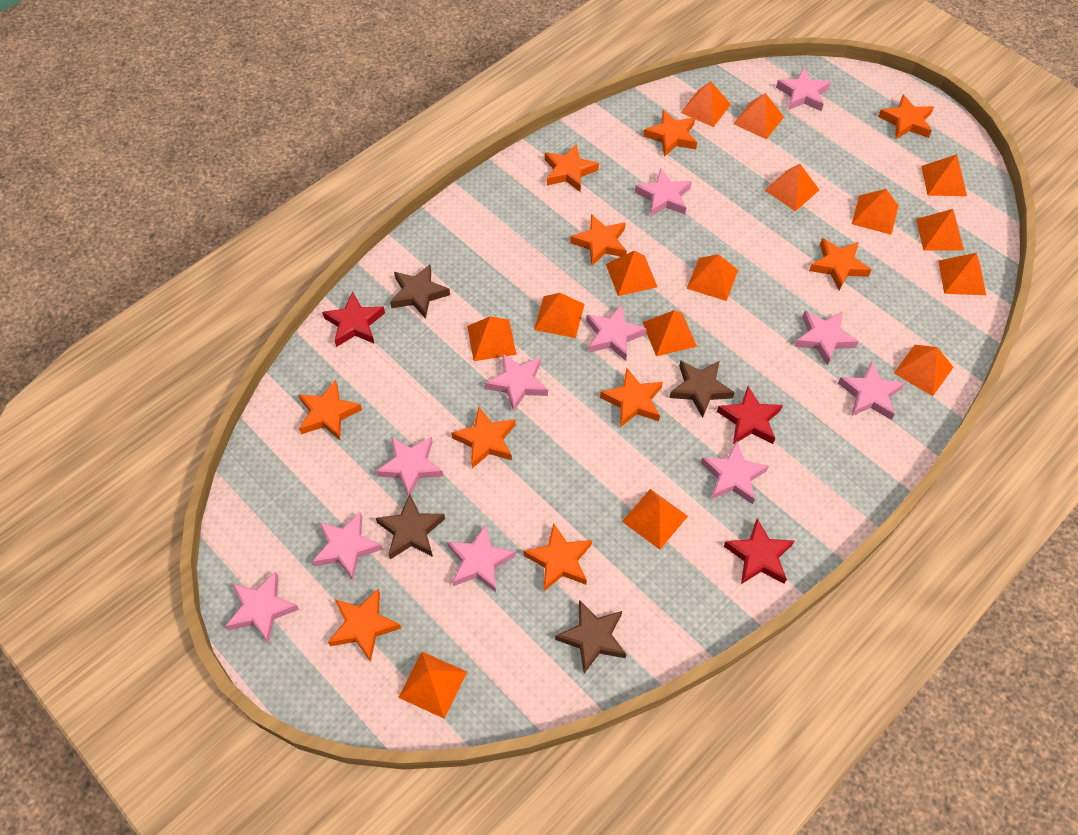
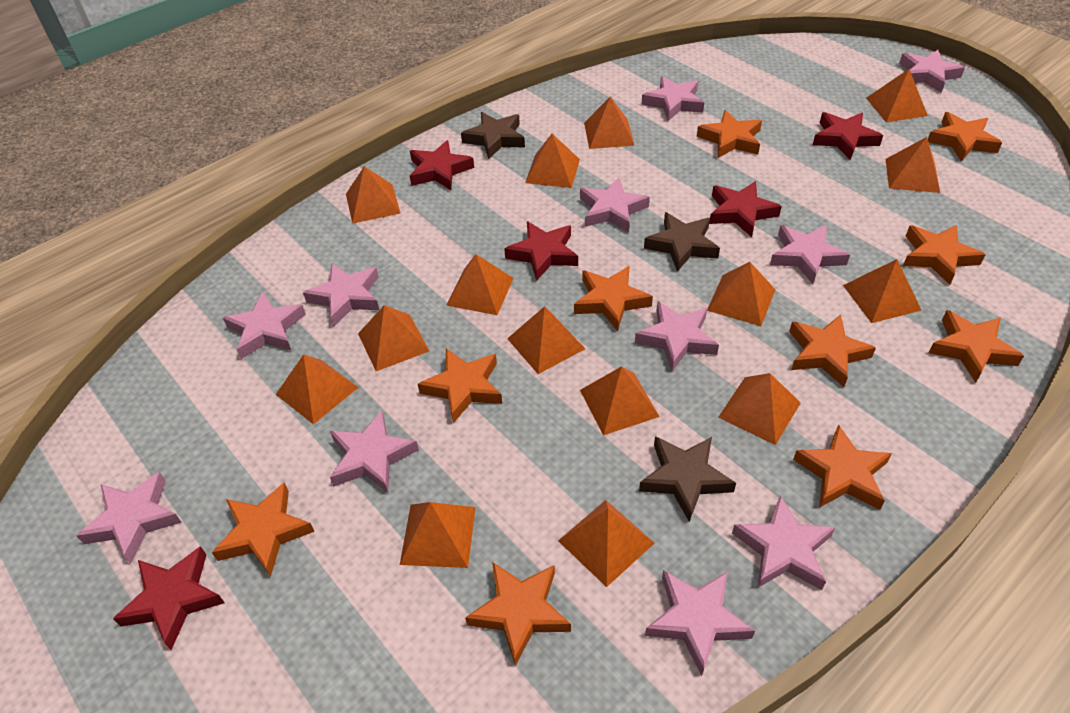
brown star: [376,494,445,559] [390,264,450,319] [555,600,626,673] [669,361,735,418] = 4 -> [461,112,525,159] [639,436,736,521] [644,212,720,272] = 3
red star: [322,292,385,347] [717,386,783,444] [724,518,794,584] = 3 -> [113,546,225,650] [410,140,474,190] [504,221,578,281] [709,181,782,237] [813,112,883,160] = 5

